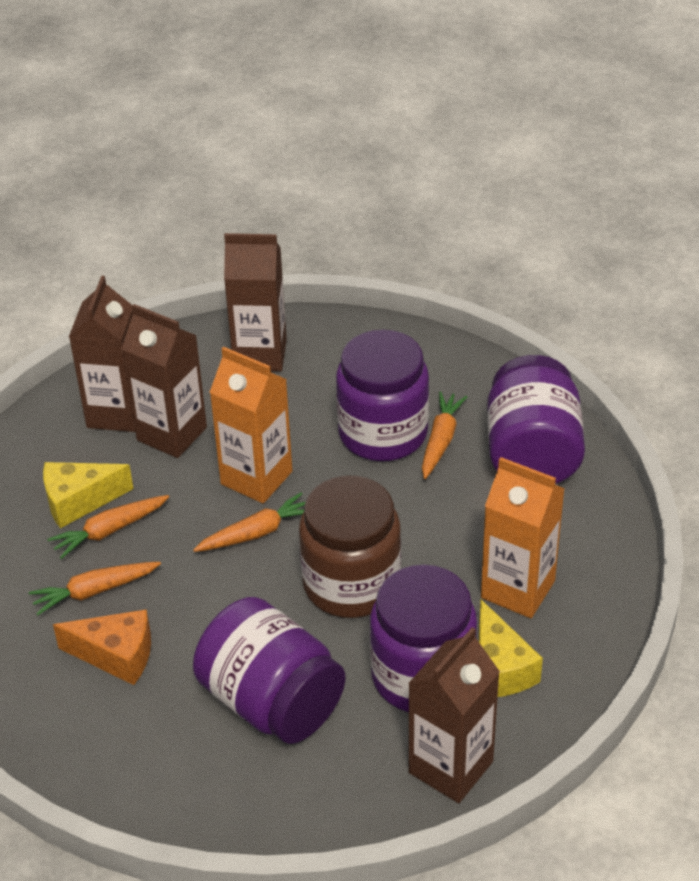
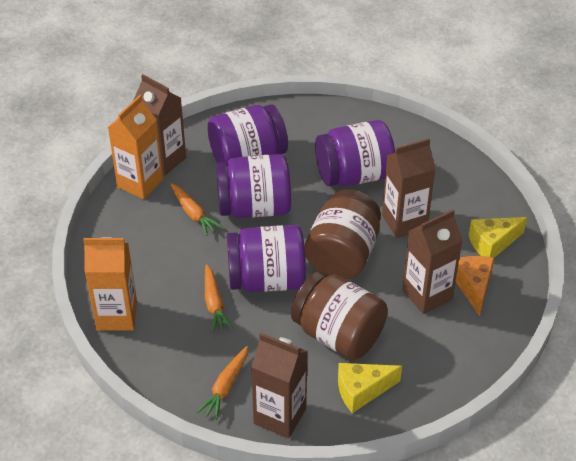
brown jar: [299,475,401,618] = 1 -> [291,271,388,360] [304,189,381,279] = 2
orange carrot: [29,562,161,615] [48,495,169,559] [193,492,305,552] [422,391,467,479] = 4 -> [170,183,223,236] [197,346,248,420] [205,264,233,333] = 3

